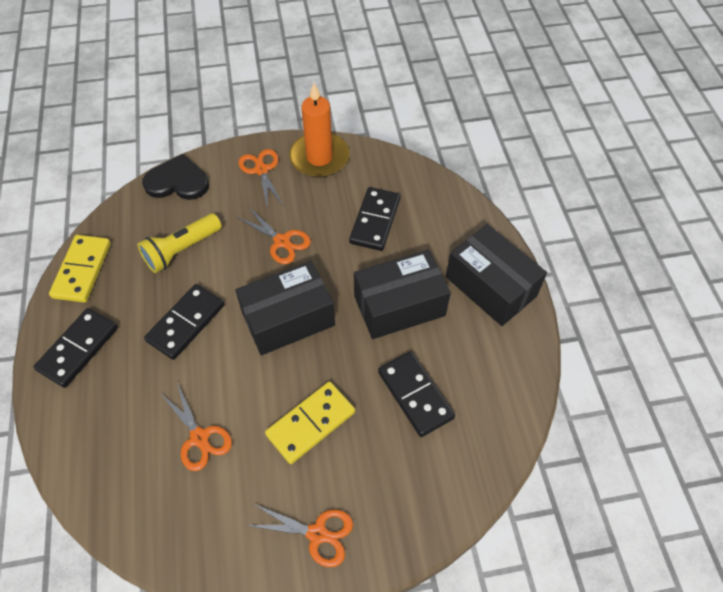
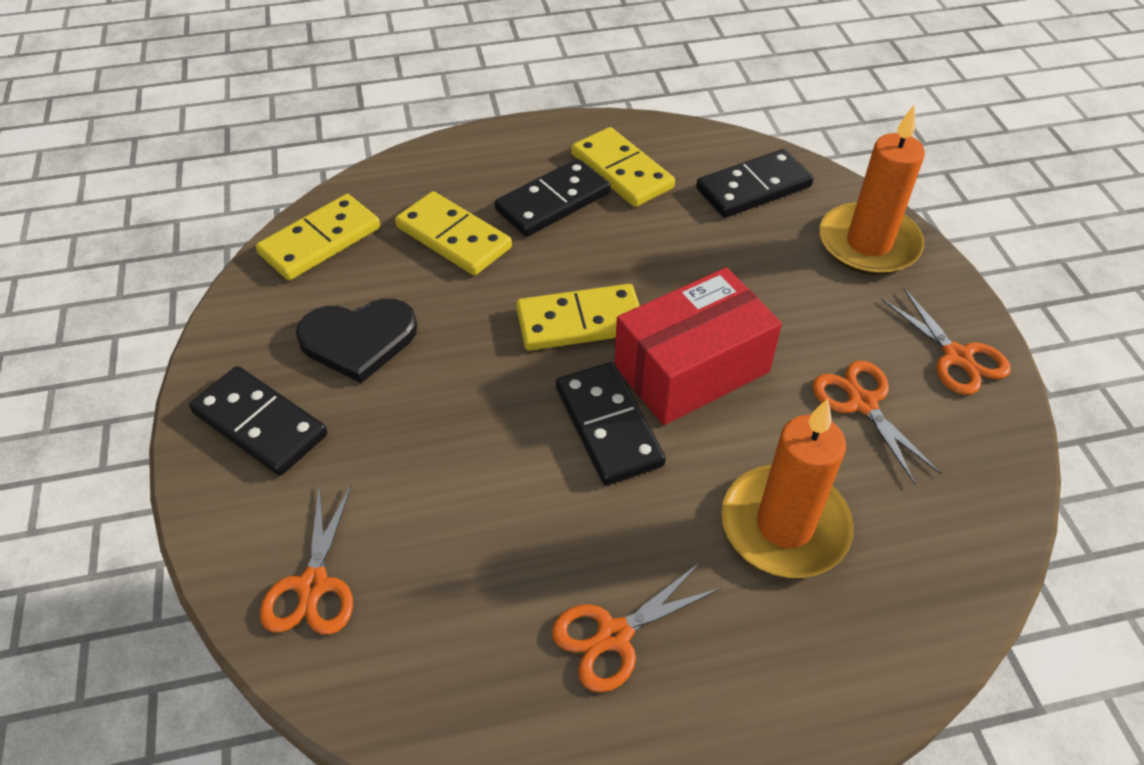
black box: [235,261,335,355] [354,250,451,339] [446,224,547,326] = 3 -> none = 0
orange candle: [289,83,349,177] = 1 -> [721,399,854,578] [819,105,925,275] = 2
red box: none = 0 -> [614,267,782,425] = 1
yellow domino: [49,235,111,303] [265,381,355,464] = 2 -> [256,194,380,280] [395,191,512,275] [516,284,640,351] [571,127,675,207] = 4
yellow flashlight: [137,213,222,273] = 1 -> none = 0

